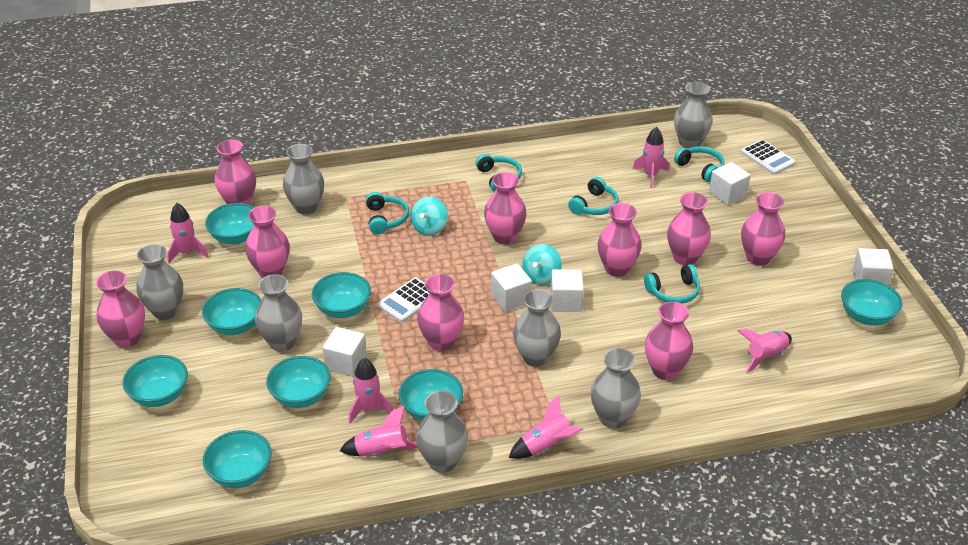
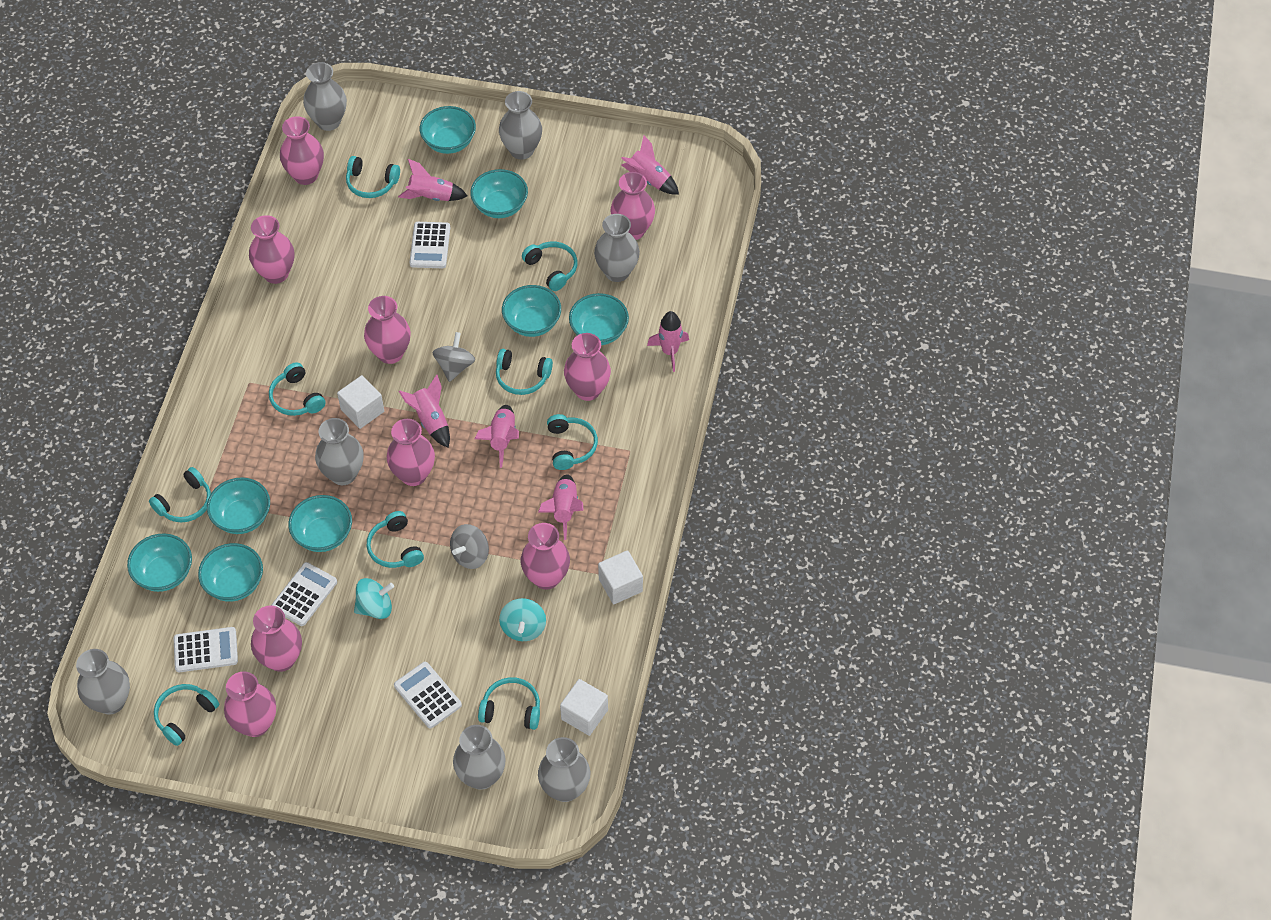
grey spinning top: none = 0 -> [432,332,475,382] [450,524,489,569] = 2
turquoise headphones: [366,192,409,234] [476,154,522,192] [568,177,618,215] [644,264,700,304] [674,146,724,182] = 5 -> [149,467,211,522] [154,684,219,746] [269,362,326,416] [346,156,400,198] [367,511,424,568] [478,677,540,730] [496,349,553,395] [522,242,578,291] [547,414,598,470] = 9
white calculator: [377,278,429,323] [741,140,796,175] = 2 -> [174,627,238,672] [271,562,337,626] [394,662,462,728] [409,222,450,268] = 4
white cube: [322,327,367,377] [491,263,532,312] [551,269,584,312] [709,162,751,205] [852,248,894,285] = 5 -> [337,375,384,429] [560,679,608,736] [598,550,643,604] = 3

